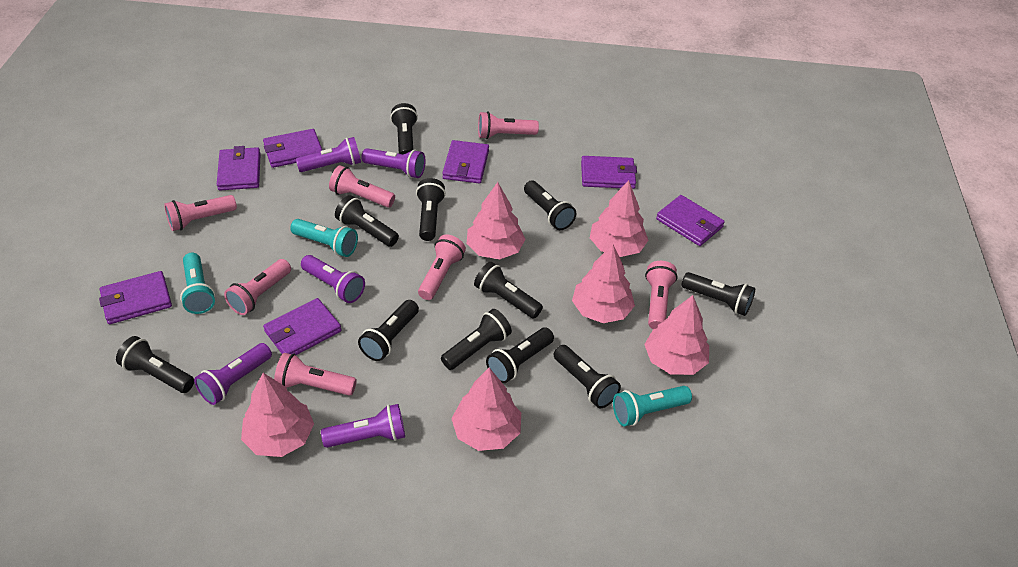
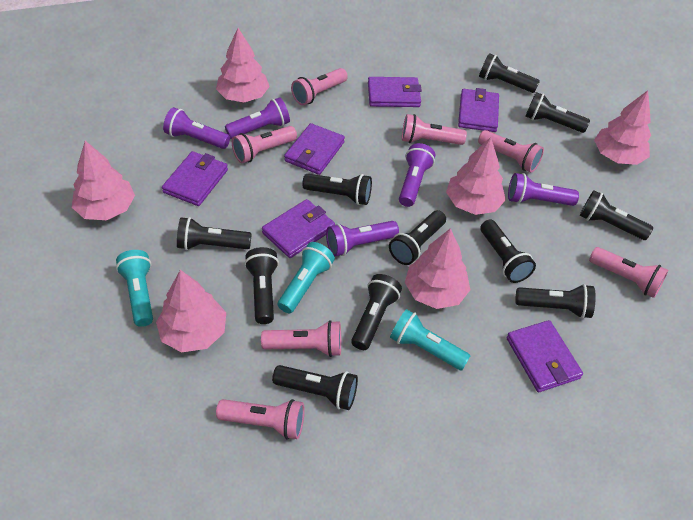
purple wallet: [99,271,172,324] [217,146,261,191] [263,129,322,168] [263,298,342,355] [442,140,489,183] [581,156,637,189] [656,195,725,246] = 7 -> [162,151,228,206] [262,199,335,258] [284,123,345,175] [368,77,422,107] [458,88,499,132] [506,320,583,392] = 6

